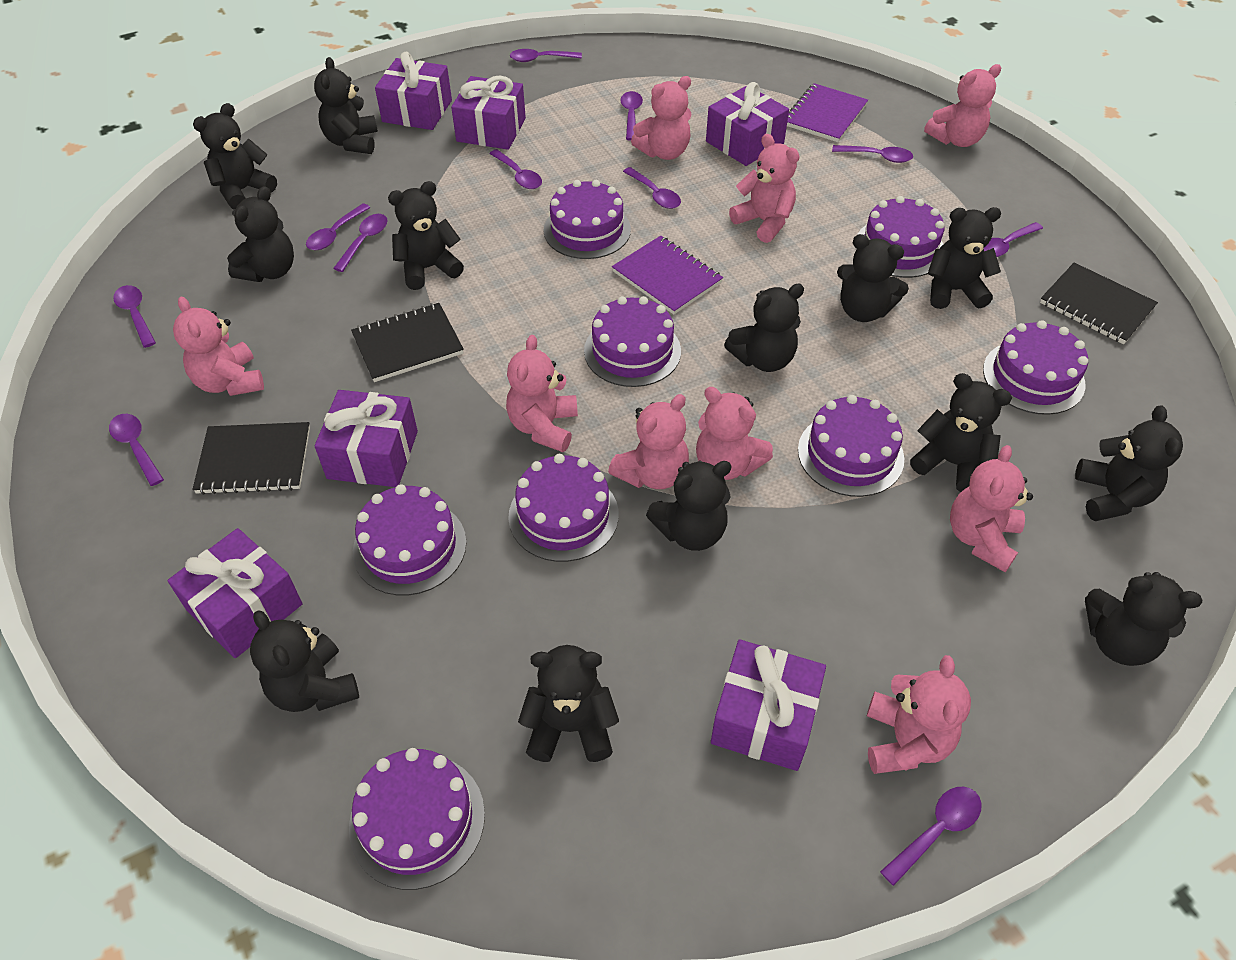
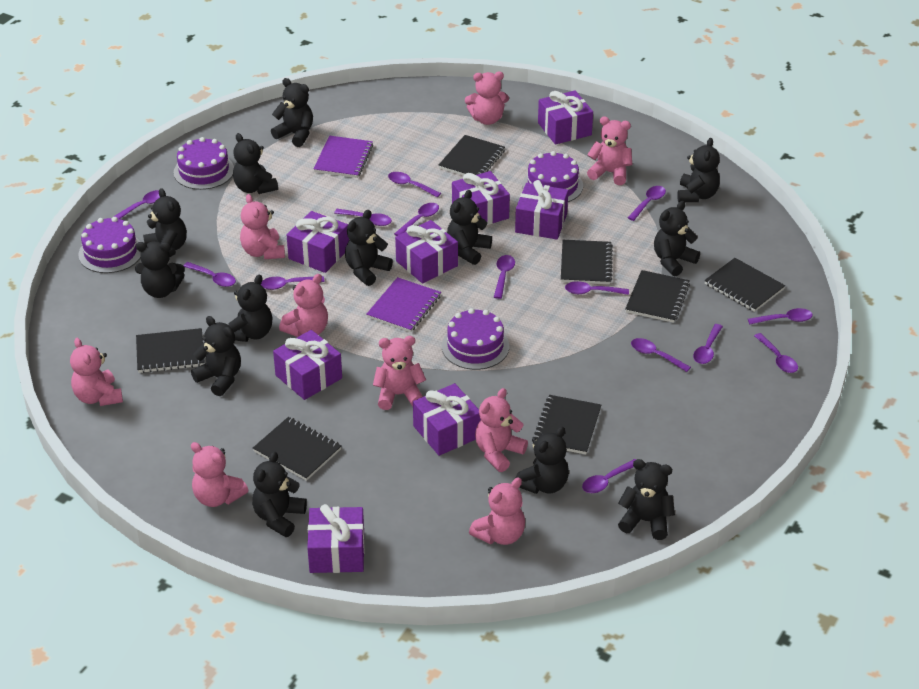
black notebook: [192,422,310,495] [351,303,464,382] [1040,263,1158,344] = 3 -> [136,328,205,373] [253,417,341,481] [439,135,505,176] [533,395,601,454] [561,240,613,284] [625,270,690,323] [704,258,785,312] = 7
purple cake: [349,748,485,890] [353,484,467,595] [508,454,619,562] [543,180,631,259] [584,296,681,387] [798,395,904,497] [857,196,944,278] [983,320,1088,415] = 8 -> [78,217,141,273] [174,137,234,190] [442,308,509,370] [522,151,583,202] = 4
purple gift: [167,528,302,658] [315,390,418,487] [375,52,452,130] [451,75,526,150] [706,82,789,166] [711,639,826,771] = 6 -> [273,330,342,400] [287,211,349,273] [307,504,365,573] [395,220,458,283] [413,383,481,456] [452,171,510,225] [515,180,568,239] [538,91,593,145] = 8
purple spoon: [109,414,164,486] [113,285,156,348] [306,203,371,250] [333,214,387,272] [489,149,542,189] [510,49,582,62] [620,91,643,141] [623,167,681,209] [832,145,913,163] [880,786,982,886] [983,222,1043,257] = 11 -> [113,190,160,219] [183,262,236,287] [261,276,325,290] [334,209,392,226] [388,172,441,198] [394,203,439,236] [494,255,515,299] [565,281,629,295] [582,459,637,493] [627,186,666,221] [631,338,691,372] [693,324,723,364] [748,308,813,325] [754,333,798,373] = 14

